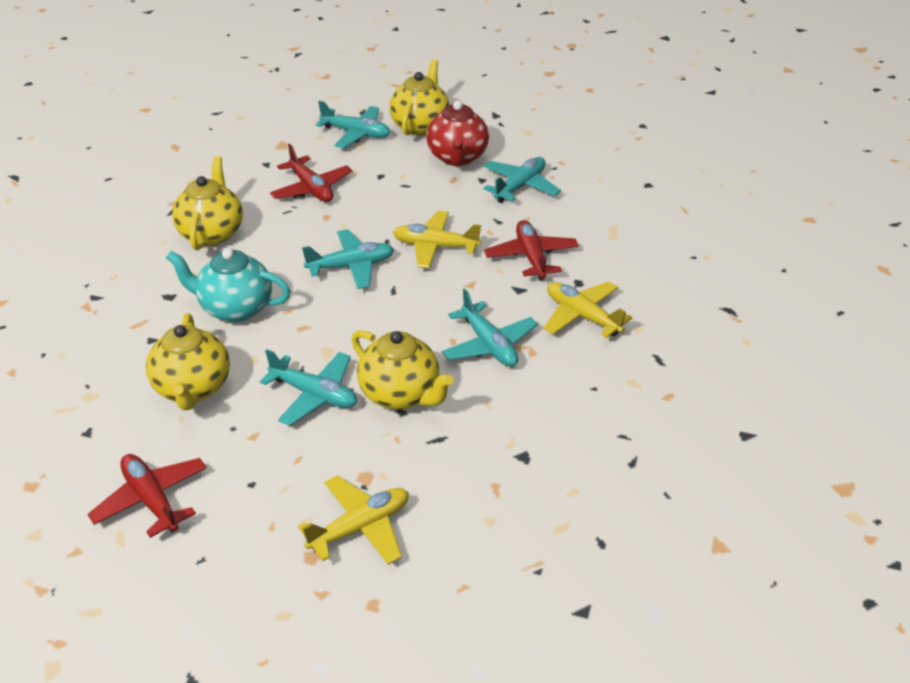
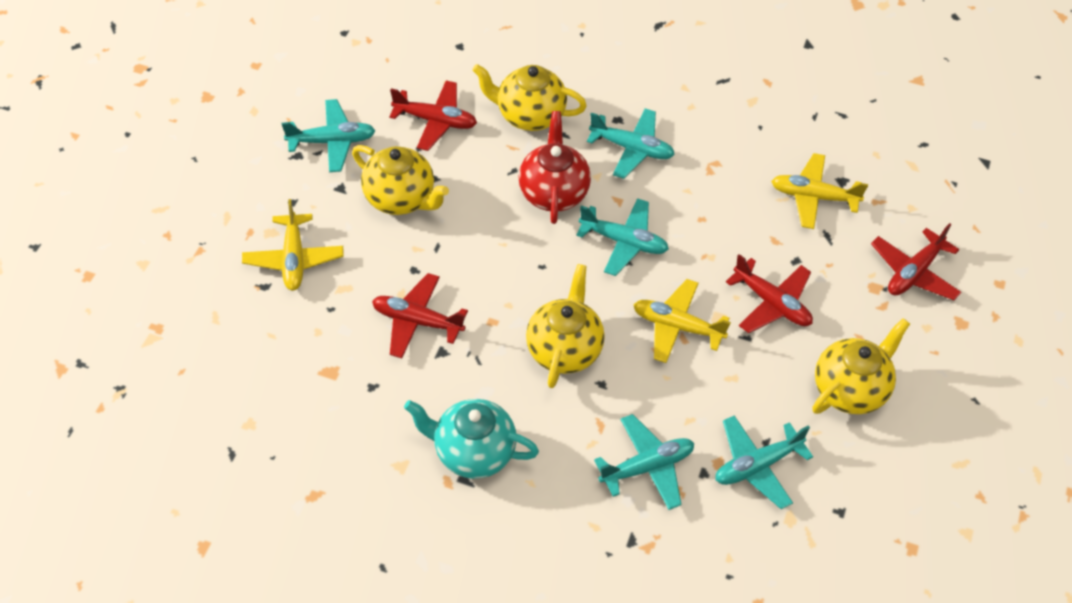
red plane: [88,454,207,538] [270,144,352,202] [484,220,579,281] = 3 -> [372,273,468,358] [389,80,477,151] [726,254,813,333] [871,223,961,300] = 4

